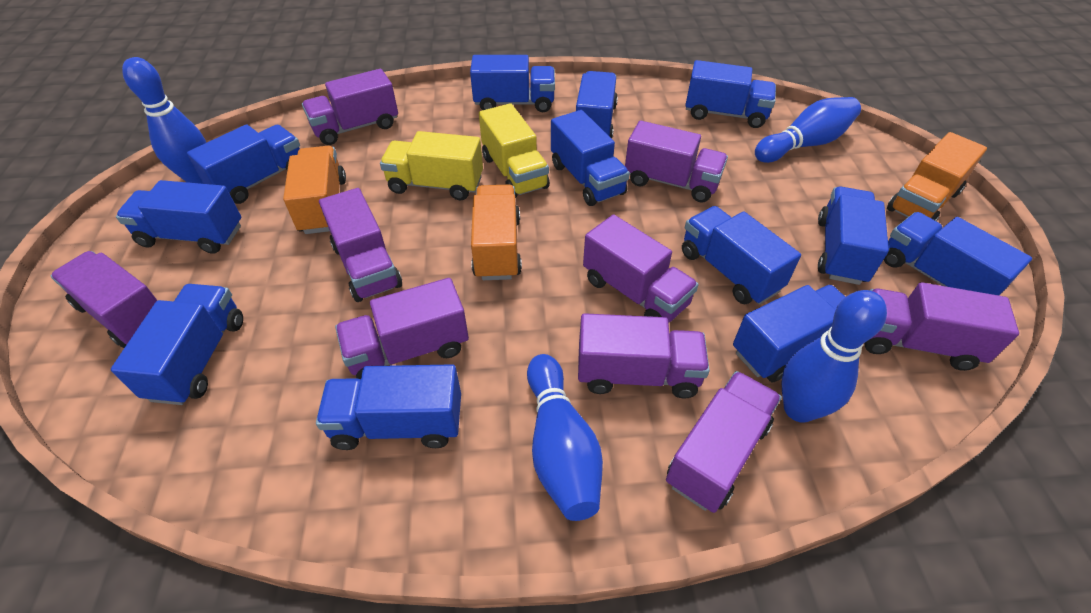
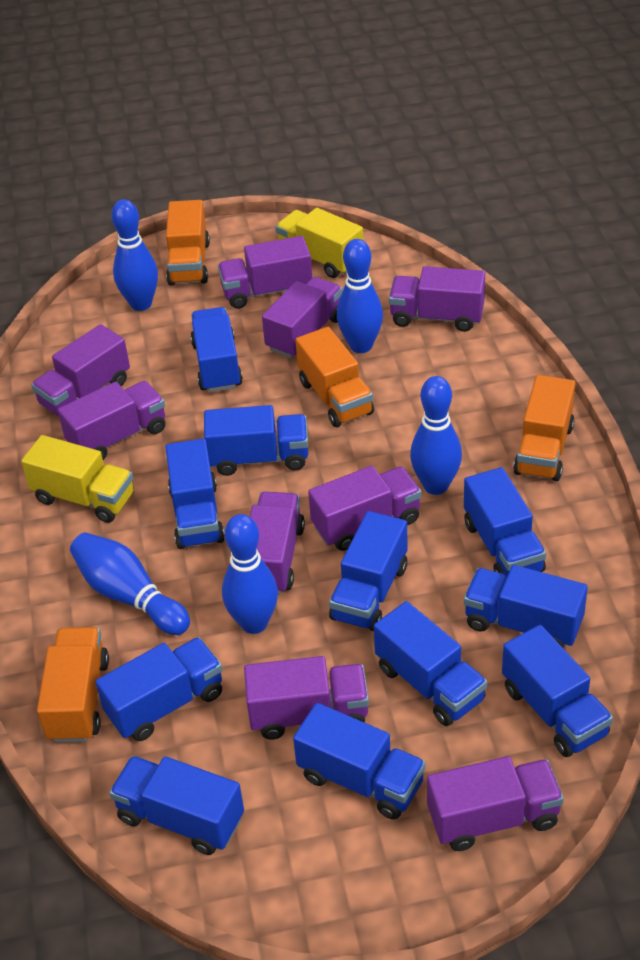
blue bowling pin: [122,57,206,184] [527,354,603,521] [755,97,861,163] [782,290,887,423] = 4 -> [70,532,190,635] [111,199,158,311] [222,514,278,634] [337,239,383,353] [410,376,462,495] = 5
blue truck: [111,284,243,405] [116,180,241,254] [187,124,300,204] [316,364,461,450] [470,55,555,112] [551,110,630,206] [576,71,618,139] [682,206,801,305] [685,60,776,128] [733,285,845,382] [818,187,889,285] [884,212,1032,295] = 12 -> [95,637,222,741] [109,756,244,855] [165,439,225,549] [191,307,243,392] [204,405,308,476] [293,703,426,820] [329,511,408,631] [374,601,487,726] [464,467,546,577] [464,565,588,647] [502,625,613,757] = 11
orange truck: [283,146,346,234] [471,184,522,280] [887,132,987,221] = 3 -> [37,627,109,743] [166,200,210,286] [295,327,374,427] [513,375,575,481] = 4

